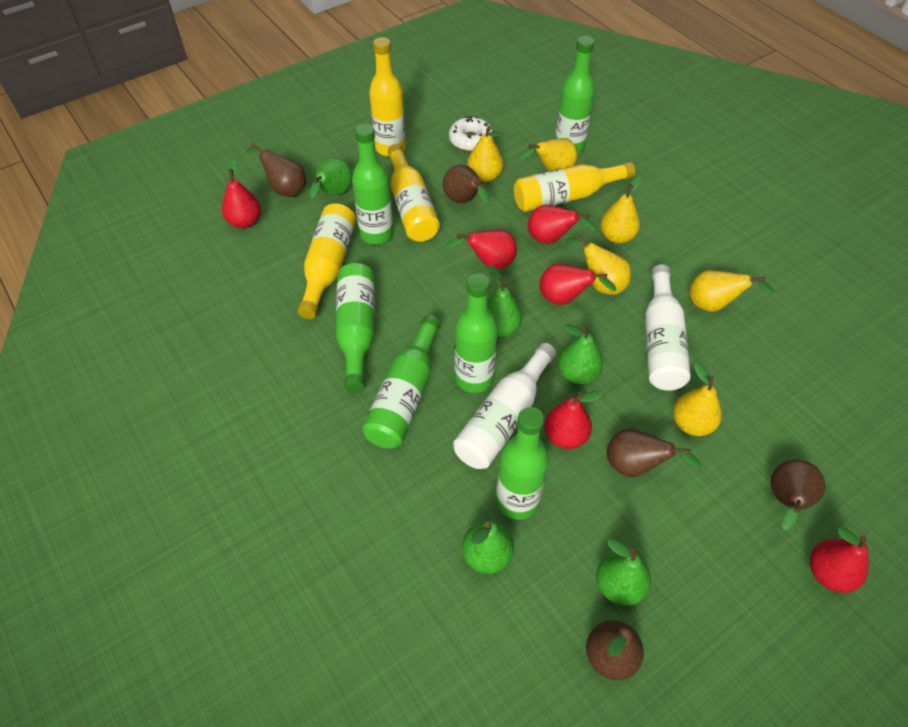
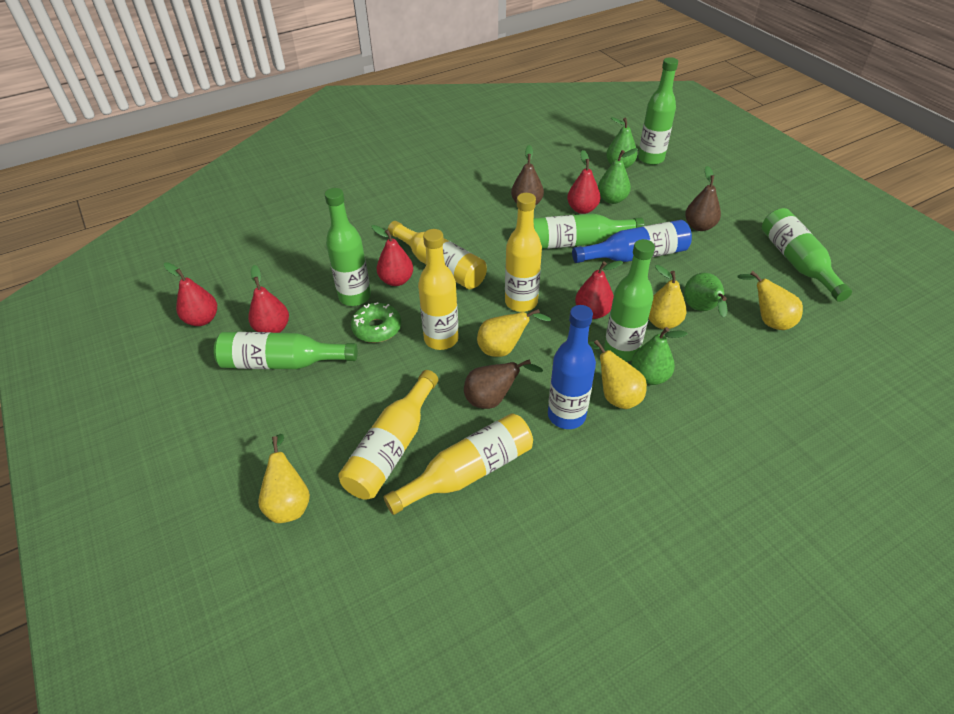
blue bottle: none = 0 -> [548,305,596,429] [572,220,692,263] = 2
brown pear: [246,143,306,197] [443,165,489,203] [586,620,644,680] [607,428,701,477] [771,460,825,530] = 5 -> [464,359,543,409] [511,145,544,206] [685,166,721,231] = 3
green donut: none = 0 -> [351,302,401,343] = 1
green pear: [309,157,352,198] [462,521,514,574] [487,265,522,337] [558,324,603,384] [596,539,651,606] = 5 -> [598,148,638,204] [606,117,637,169] [631,327,687,385] [684,273,728,317] = 4
red pear: [222,157,261,228] [445,229,517,269] [528,205,598,244] [539,264,616,305] [544,391,604,449] [810,527,869,593] = 6 -> [164,262,217,326] [248,265,289,333] [372,225,413,286] [567,150,601,214] [575,261,623,319] = 5
white bottle: [453,342,556,469] [645,264,691,391] = 2 -> none = 0
white donut: [449,116,493,151] = 1 -> none = 0
yellow bottle: [298,203,356,319] [369,37,406,156] [388,144,440,242] [514,162,635,212] = 4 -> [338,370,439,499] [383,413,533,515] [388,221,487,289] [418,229,459,350] [505,193,542,312] = 5
yellow pear: [467,126,504,182] [518,138,578,171] [565,235,631,295] [600,175,643,244] [673,362,722,436] [690,270,774,312] = 6 -> [258,434,310,523] [477,309,551,357] [588,340,647,409] [649,265,687,329] [738,271,803,330] = 5

